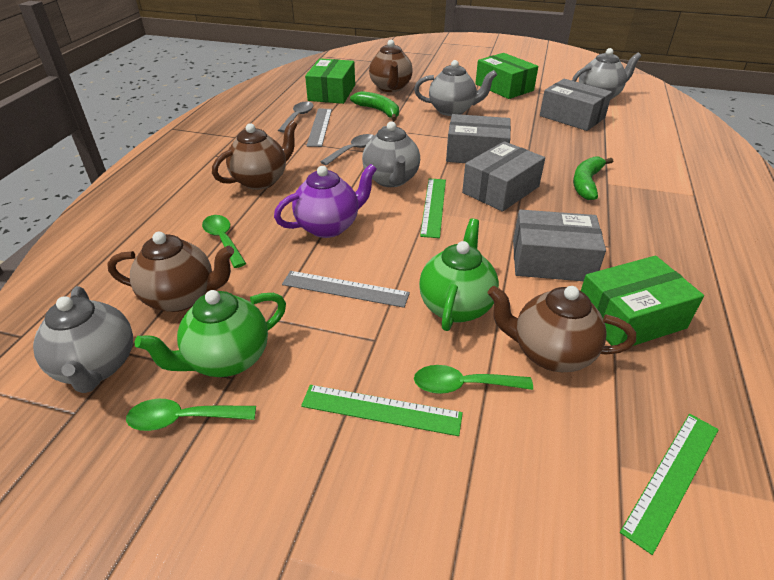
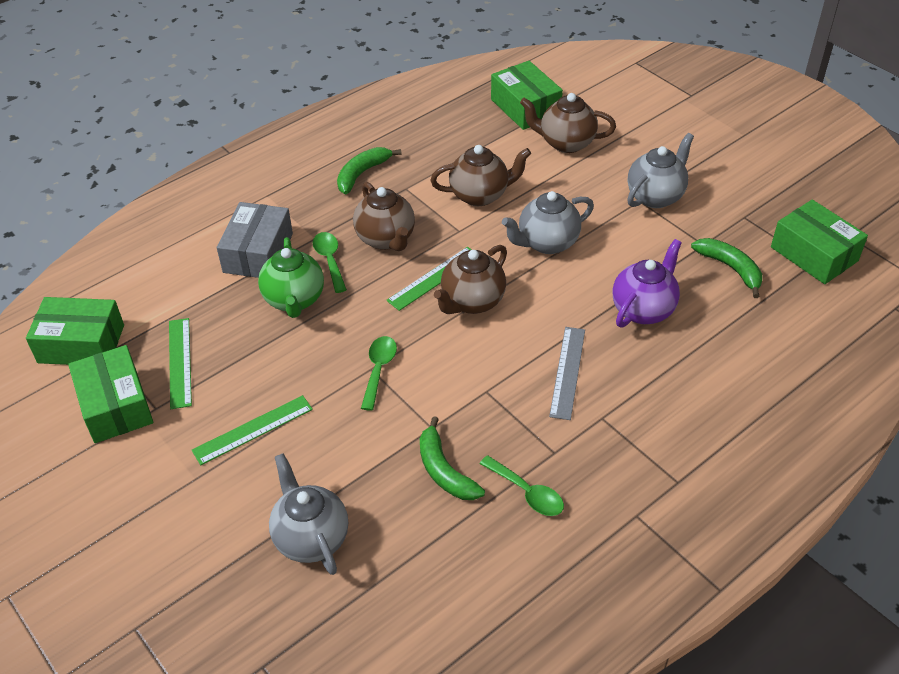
green banana: [350,91,399,121] [573,156,613,200] = 2 -> [337,147,402,194] [420,416,485,500] [691,238,762,298] = 3
green box: [305,58,355,104] [475,53,538,99] [581,256,704,346] = 3 -> [26,297,124,365] [68,345,153,443] [491,61,563,130] [771,200,868,284] = 4
green teapot: [135,290,286,377] [419,218,499,331] = 2 -> [258,237,324,318] = 1
grey box: [446,114,511,163] [462,141,545,212] [513,210,606,281] [540,79,612,131] = 4 -> [217,202,293,278] = 1
grey ruler: [282,271,410,308] [306,109,332,147] = 2 -> [549,327,585,420] = 1
grey spoon: [278,101,314,133] [320,134,374,166] = 2 -> none = 0
grey teapot: [33,286,133,393] [362,121,420,187] [414,60,497,116] [572,48,642,100] = 4 -> [269,453,348,575] [502,191,594,254] [627,133,694,208] = 3

